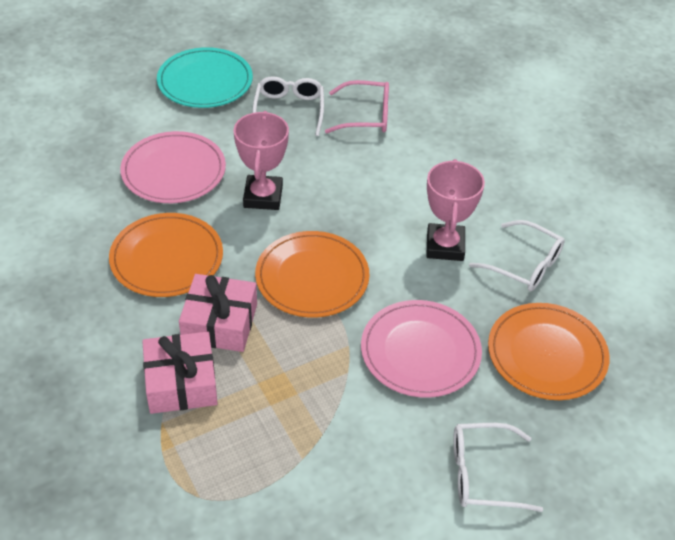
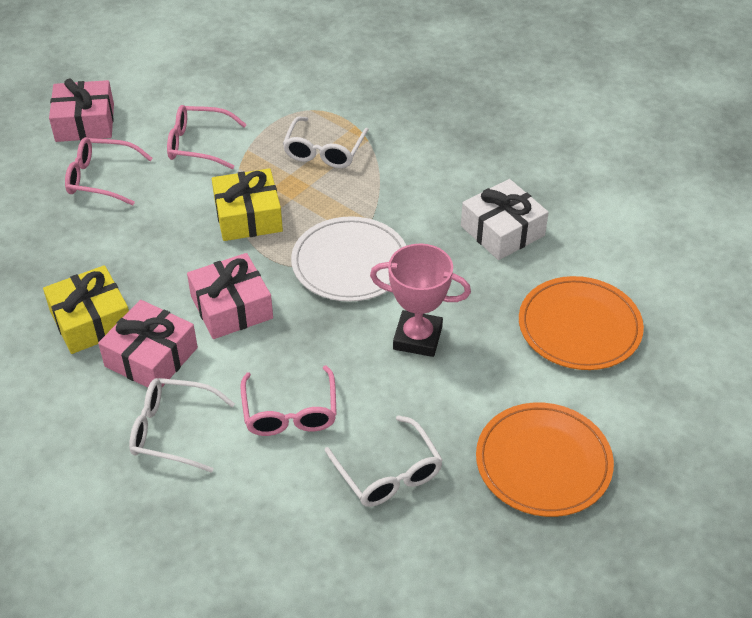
orange plate: [109,213,223,297] [255,231,370,318] [488,303,610,400] = 3 -> [476,403,614,517] [519,276,644,370] = 2
pink gift: [142,332,218,414] [179,274,257,352] = 2 -> [49,78,114,142] [98,300,198,388] [187,253,273,339] = 3
pink glasses: [325,80,389,133] = 1 -> [65,137,153,205] [167,105,247,169] [240,365,337,436] = 3
pink plate: [120,131,226,203] [361,300,482,398] = 2 -> none = 0
pink trophy: [234,111,289,210] [426,159,485,261] = 2 -> [370,243,471,357] = 1
turquoise plate: [157,47,253,108] = 1 -> none = 0
white gift: none = 0 -> [461,179,549,260] = 1
white plate: none = 0 -> [291,216,406,302] = 1
yellow gift: none = 0 -> [43,265,129,354] [212,168,283,241] = 2

